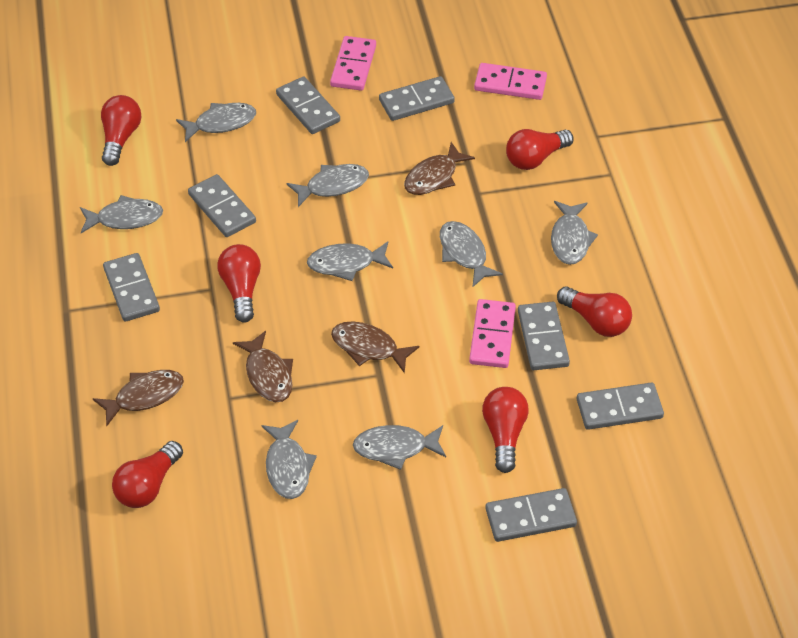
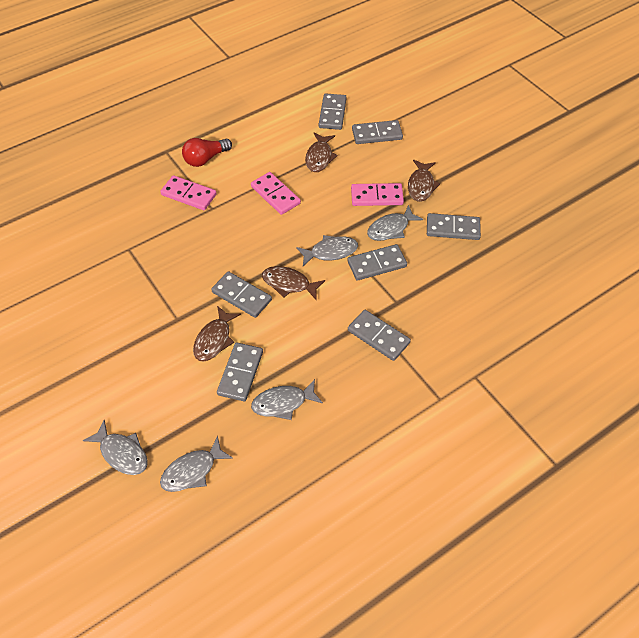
grey fish: [80,195,163,233] [176,103,256,142] [261,420,317,499] [287,164,369,207] [307,241,393,281] [353,425,446,470] [440,221,503,288] [551,201,598,265] = 8 -> [83,420,148,475] [160,436,233,492] [251,379,323,420] [296,235,358,266] [367,205,423,241] = 5
red light bulb: [101,95,142,166] [112,441,183,508] [217,244,261,323] [482,387,529,473] [506,129,573,170] [557,286,632,337] = 6 -> [182,138,232,167] = 1

